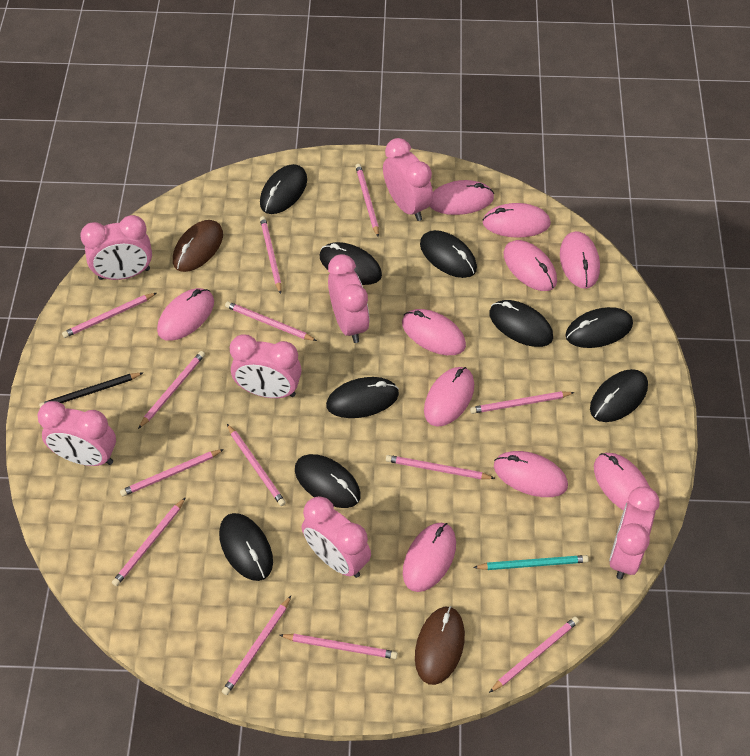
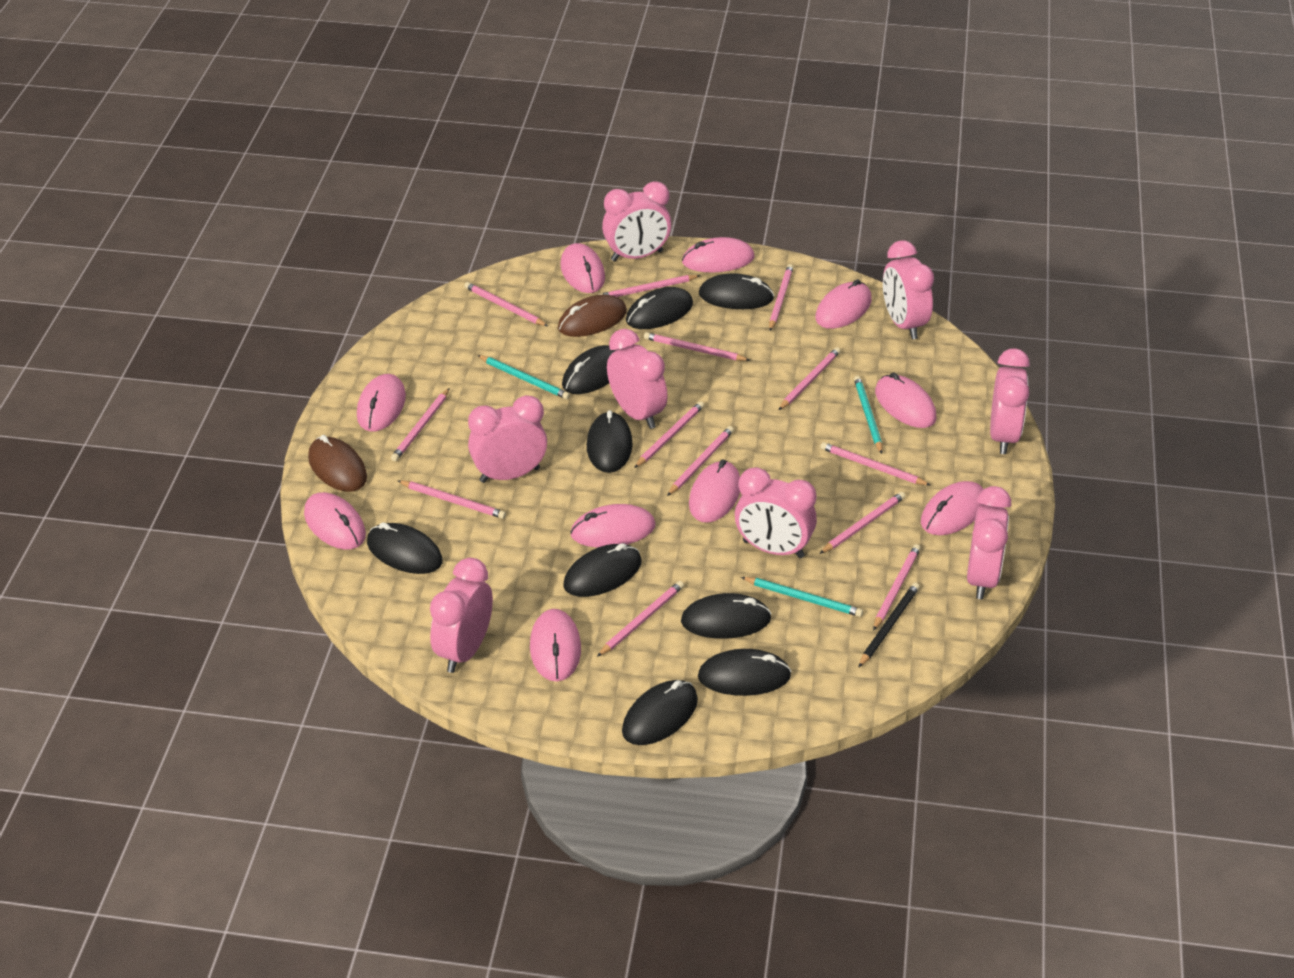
pink clock: [37,401,116,466] [80,215,152,280] [230,335,302,398] [302,496,371,578] [328,254,370,343] [383,138,433,221] [609,487,660,579] = 7 -> [430,558,493,673] [468,395,547,483] [602,181,671,262] [607,329,668,429] [735,467,817,558] [883,240,934,339] [967,486,1011,599] [990,348,1030,454] = 8
turquoise pencil: [473,555,589,570] = 1 -> [477,355,570,399] [741,577,863,617] [854,376,882,454] = 3

